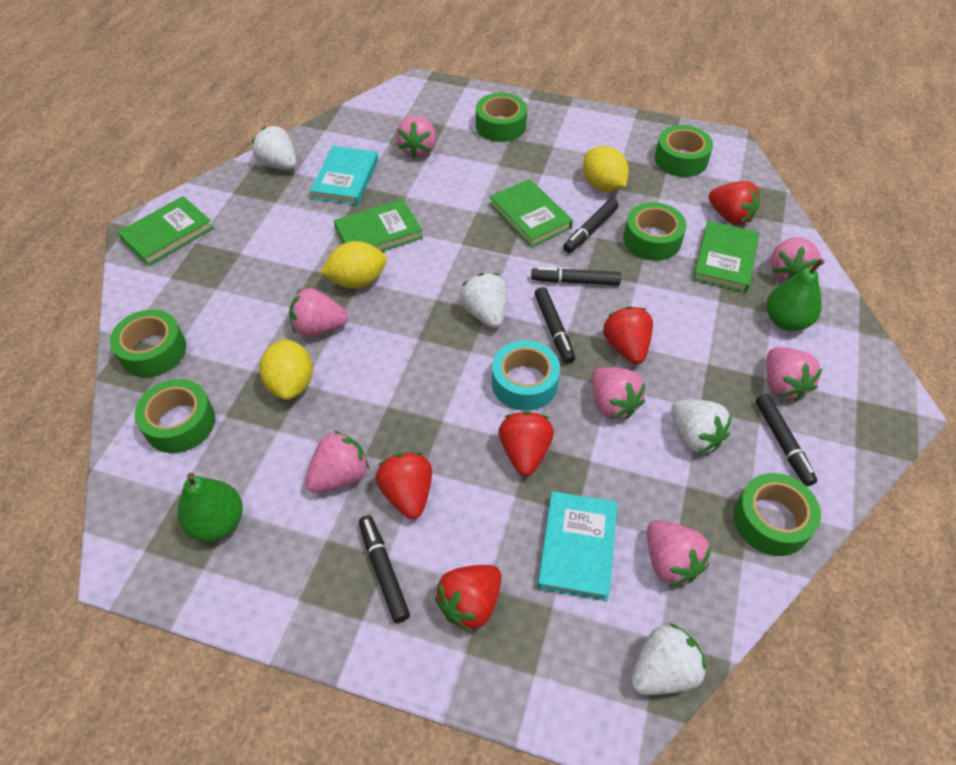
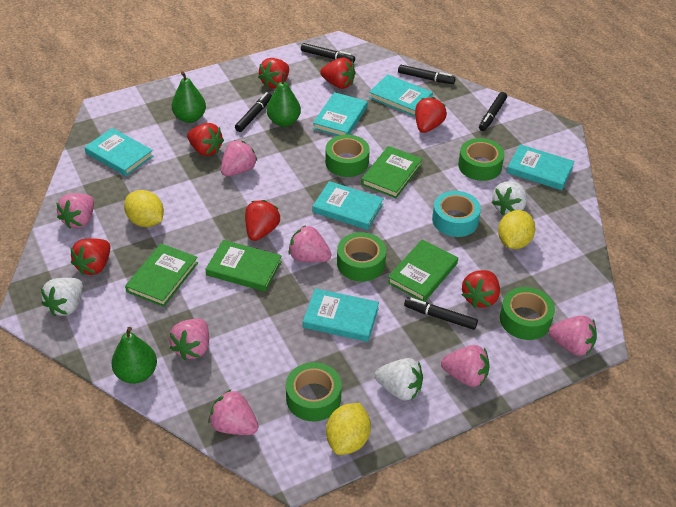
green pear: [177,473,243,542] [767,259,824,331] = 2 -> [111,327,157,384] [172,71,206,123] [267,73,301,127] = 3
green tape: [110,309,186,377] [135,379,215,453] [476,93,527,142] [623,202,686,261] [655,125,713,177] [734,473,821,556] = 6 -> [286,362,342,421] [325,135,370,177] [337,232,386,282] [458,138,505,181] [500,287,555,340] = 5
red strawberry: [375,452,432,519] [435,565,502,632] [499,411,554,476] [603,306,653,364] [709,181,761,225] = 5 -> [71,238,111,275] [187,123,224,156] [245,200,280,241] [258,58,289,89] [320,58,356,89] [415,97,447,133] [462,270,500,308] = 7
turquoise book: [310,146,378,206] [537,491,618,601] = 2 -> [84,128,154,176] [303,288,379,342] [313,92,368,136] [313,181,384,230] [369,74,433,117] [507,144,575,190] = 6
white strawberry: [252,126,297,170] [460,273,507,328] [631,623,706,695] [671,399,732,454] = 4 -> [41,278,83,316] [375,358,423,401] [491,181,527,215] = 3

